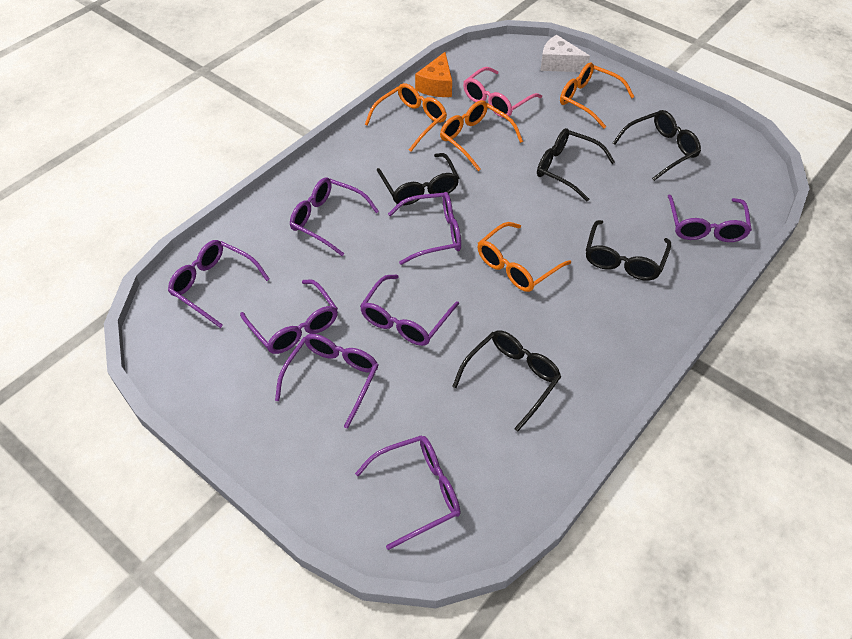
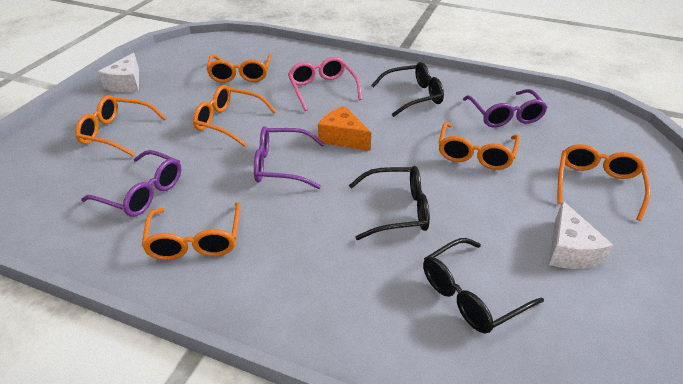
black glasses: [377,153,459,205] [452,330,561,432] [537,128,615,202] [586,220,671,280] [613,110,701,181] = 5 -> [349,166,430,240] [371,62,444,117] [423,238,544,333] = 3
orange glasses: [365,83,447,152] [440,100,523,171] [477,222,571,292] [560,62,634,129] = 4 -> [75,95,167,157] [142,202,241,260] [193,85,276,147] [206,54,272,83] [439,122,520,170] [557,144,650,221] = 6
purple glasses: [168,240,269,328] [240,279,338,354] [275,334,378,429] [290,177,379,256] [355,435,461,550] [360,274,459,346] [388,192,461,265] [667,195,752,242] = 8 -> [81,150,181,217] [254,126,325,189] [463,89,548,127] = 3
white cheese: [541,35,590,72] = 1 -> [98,53,139,92] [549,201,613,269] = 2

